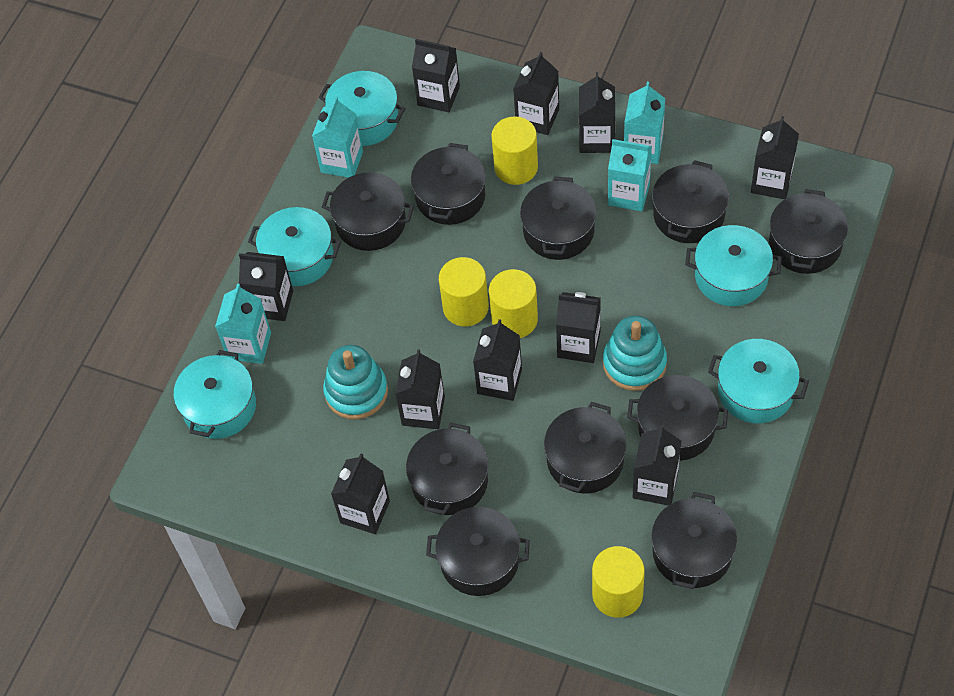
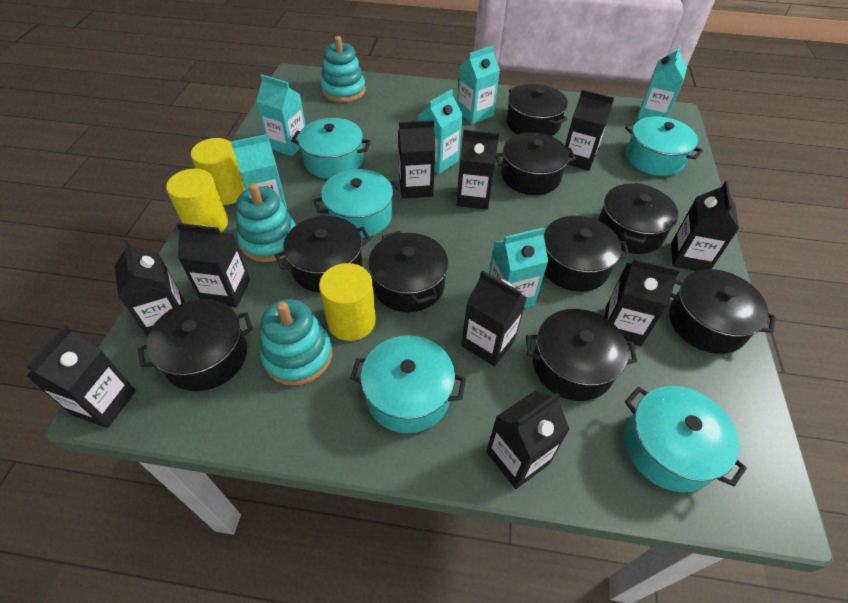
black pot: [322,172,414,251] [406,423,488,515] [411,143,486,225] [426,507,530,596] [520,176,596,260] [544,402,626,494] [627,375,728,461] [651,492,737,589] [652,160,729,243] [769,189,848,274] = 10 -> [138,299,253,391] [275,216,371,293] [368,231,448,312] [496,133,576,195] [506,84,568,136] [526,309,637,401] [544,216,629,292] [598,183,678,254] [669,269,776,354] = 9
turquoise carton: [215,284,271,364] [312,96,363,178] [608,139,652,211] [624,82,665,164] = 4 -> [231,134,288,211] [256,75,306,156] [418,89,463,174] [457,46,500,124] [489,227,548,308] [637,45,687,119] = 6
turquoise stacking toy: [323,345,388,420] [603,316,667,391] = 2 -> [236,183,296,262] [260,299,332,386] [321,36,365,103] = 3
yellow cylinder: [439,257,489,326] [489,269,538,338] [492,116,538,185] [592,546,645,618] = 4 -> [166,169,228,232] [191,138,245,205] [319,263,376,341] = 3

